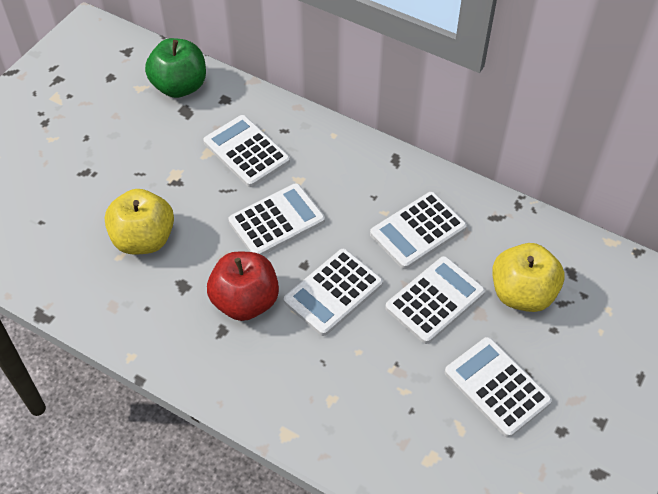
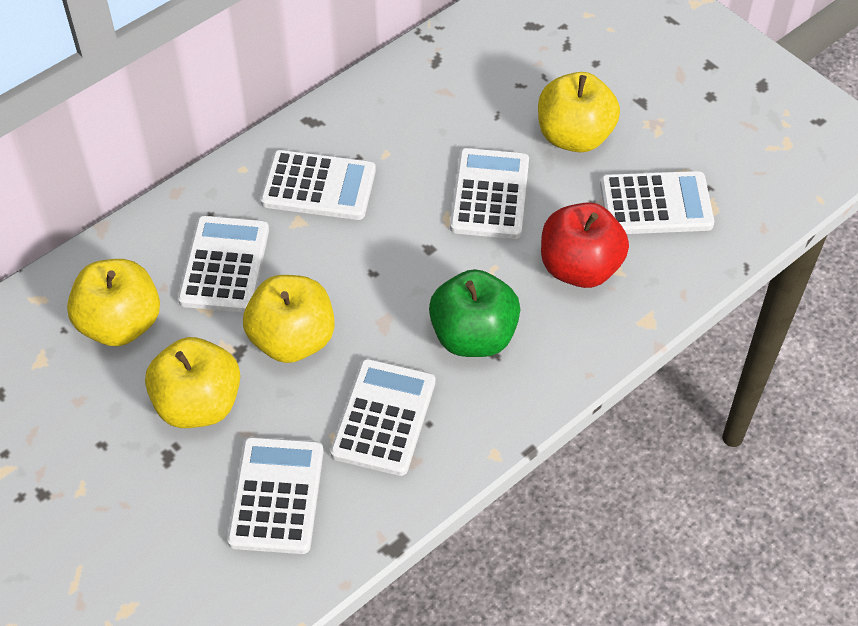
yellow apple: [105,189,174,255] [492,243,564,312] = 2 -> [67,259,160,346] [145,337,240,428] [243,275,335,363] [538,72,620,152] = 4

